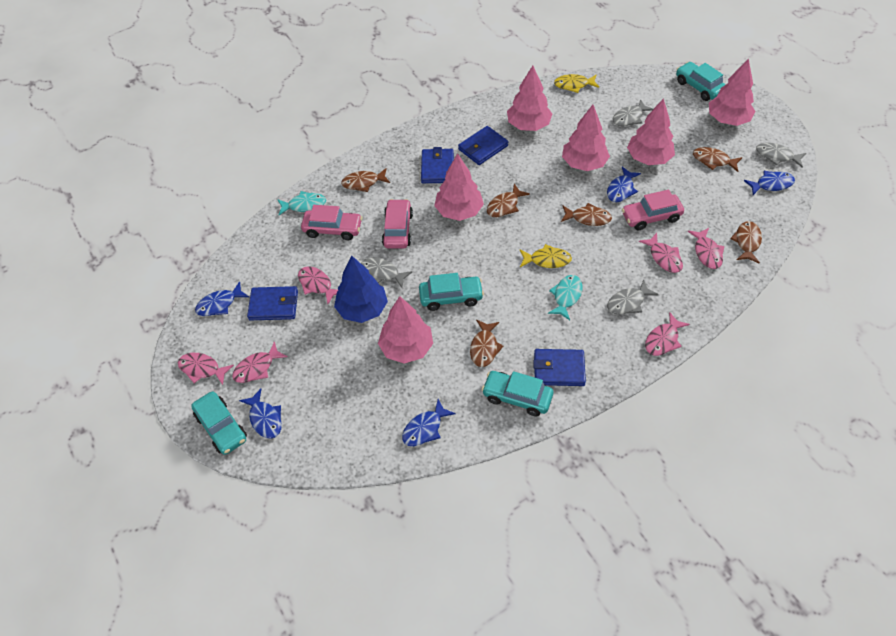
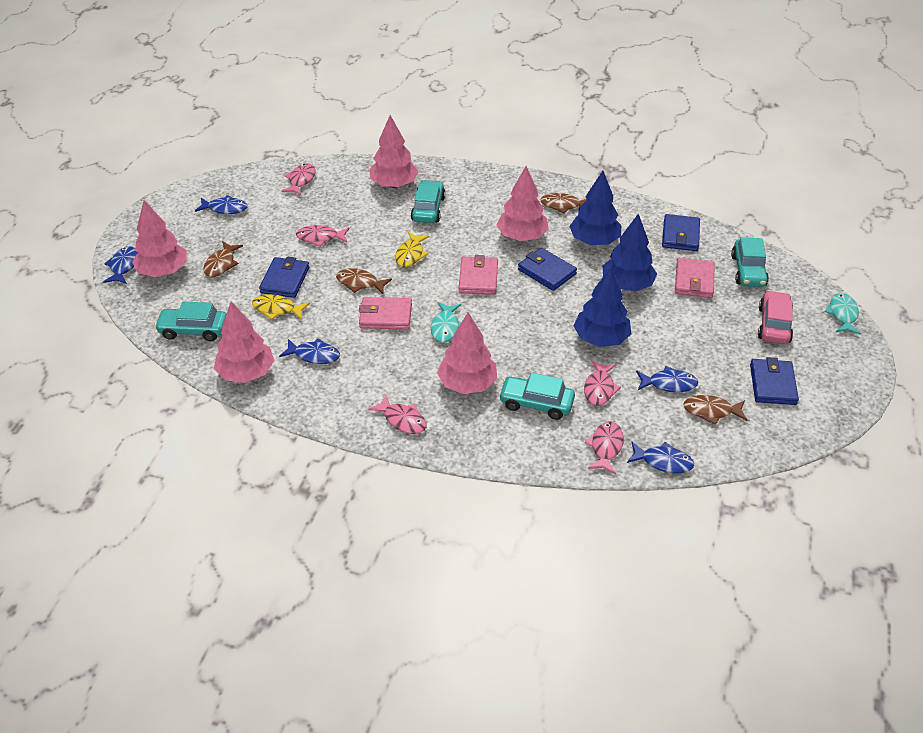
blue tree: [334,255,388,323] = 1 -> [569,171,621,245] [573,267,631,347] [603,213,657,292] = 3
brown fish: [341,168,390,192] [470,320,504,367] [487,184,530,217] [561,203,612,226] [693,147,743,172] [730,221,762,263] = 6 -> [203,241,243,277] [336,268,392,294] [540,193,587,214] [683,395,747,425] = 4
grey fish: [361,257,412,288] [607,279,659,315] [613,99,653,126] [756,142,806,167] = 4 -> none = 0
pink car: [301,205,362,240] [382,199,413,249] [622,190,684,230] = 3 -> [758,290,793,344] = 1
pink fish: [178,353,234,385] [232,341,288,383] [298,266,338,304] [639,233,683,273] [645,312,690,356] [688,228,724,269] = 6 -> [281,164,316,196] [296,225,350,247] [368,394,426,434] [584,360,621,406] [585,422,624,474] = 5
pink tree: [378,296,433,364] [434,153,484,221] [507,66,552,131] [562,105,610,171] [627,98,675,165] [709,59,755,126] = 6 -> [132,200,187,277] [214,302,275,383] [370,115,418,188] [437,312,497,394] [497,166,549,241] = 5
pink wallet: none = 0 -> [359,297,412,330] [459,255,498,295] [675,258,715,298] = 3

